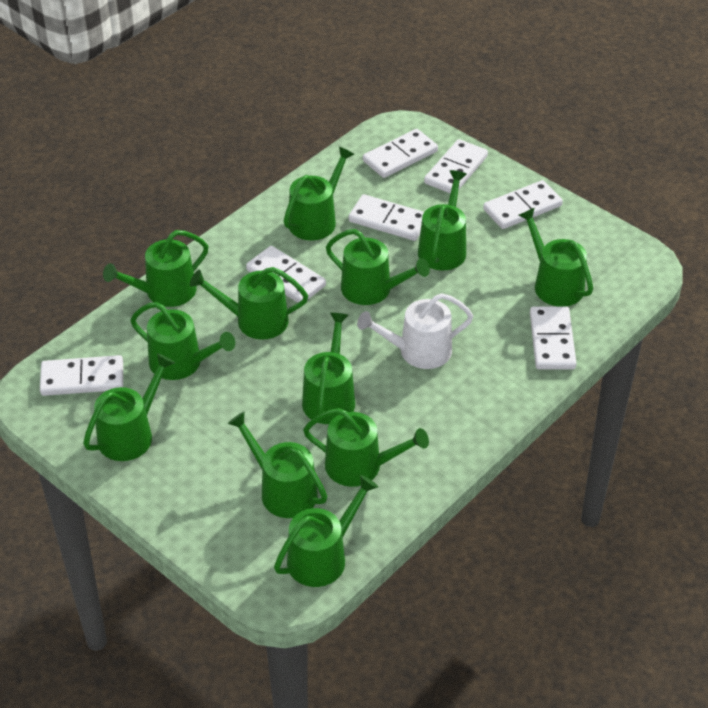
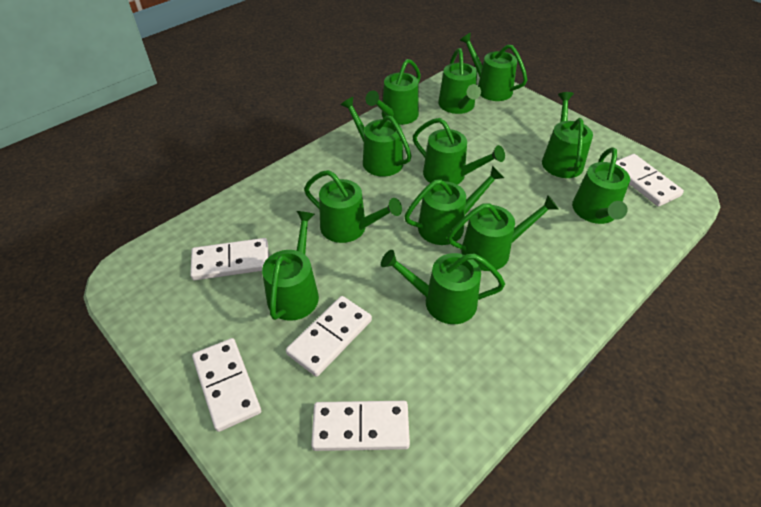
white domino: [40,355,123,396] [246,246,326,303] [349,194,424,241] [363,129,438,178] [424,139,488,193] [483,180,563,229] [530,307,577,369] = 7 -> [190,238,269,280] [192,338,261,432] [286,296,372,377] [311,401,410,451] [616,154,684,207] = 5
white watering can: [357,293,473,369] = 1 -> none = 0

